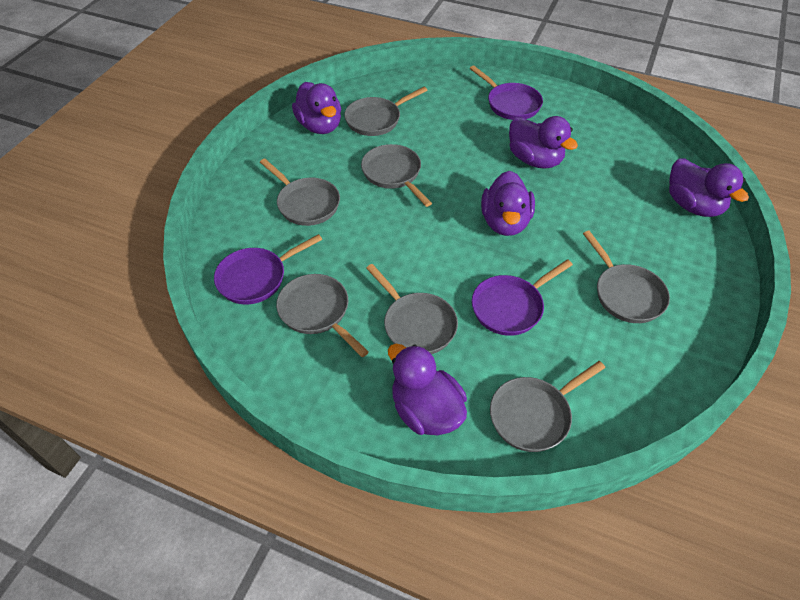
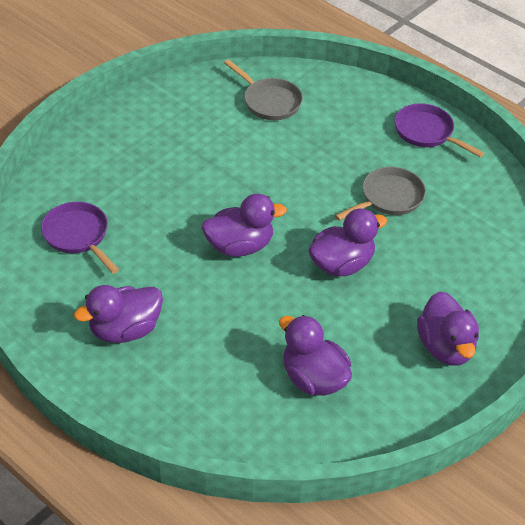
grey pan: [260,158,340,226] [276,274,369,357] [344,87,428,136] [361,144,432,207] [366,264,458,354] [490,361,605,452] [583,231,670,323] = 7 -> [224,59,303,120] [335,167,426,221] = 2
purple pan: [214,234,322,304] [470,65,543,120] [472,259,573,336] = 3 -> [41,202,119,273] [394,103,484,157] = 2

